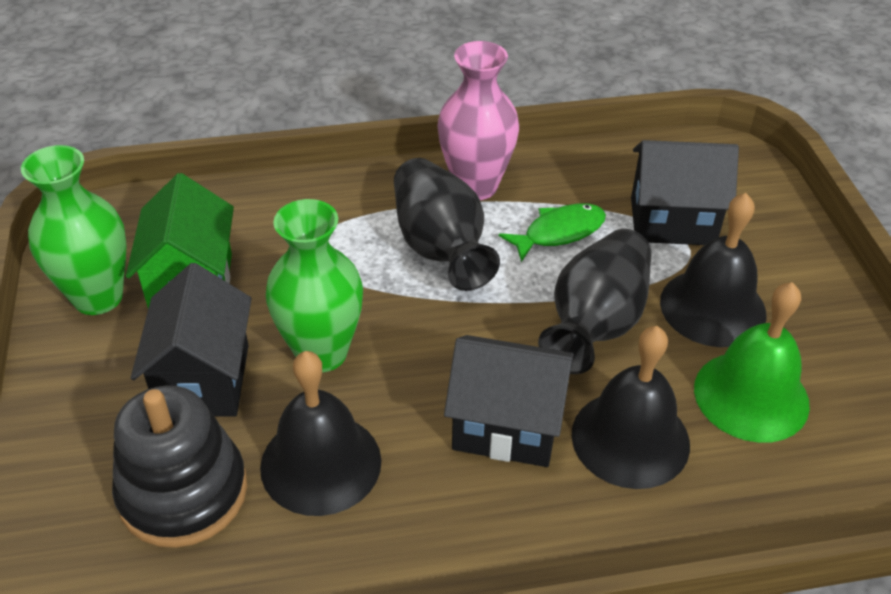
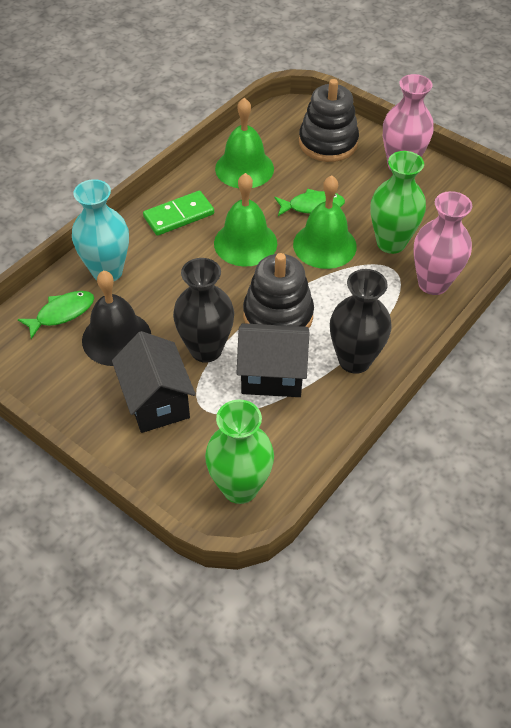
black bell: [260,351,381,516] [572,326,690,489] [660,193,766,347] = 3 -> [82,271,151,366] = 1
black house: [131,263,252,417] [444,335,574,467] [631,140,739,245] = 3 -> [112,331,196,433] [236,323,309,397] = 2
black stacking toy: [112,385,247,548] = 1 -> [243,253,314,328] [299,79,359,162] = 2
green bell: [694,282,810,443] = 1 -> [214,173,277,267] [215,98,274,188] [293,175,357,269] = 3
green domino: none = 0 -> [143,191,214,236] = 1
green fish: [499,203,606,262] = 1 -> [18,291,94,339] [274,189,345,216] = 2
green house: [126,173,234,308] = 1 -> none = 0
pink vase: [437,41,519,200] = 1 -> [383,74,434,170] [413,191,472,295] = 2
turquoise vase: none = 0 -> [72,179,129,281] = 1

